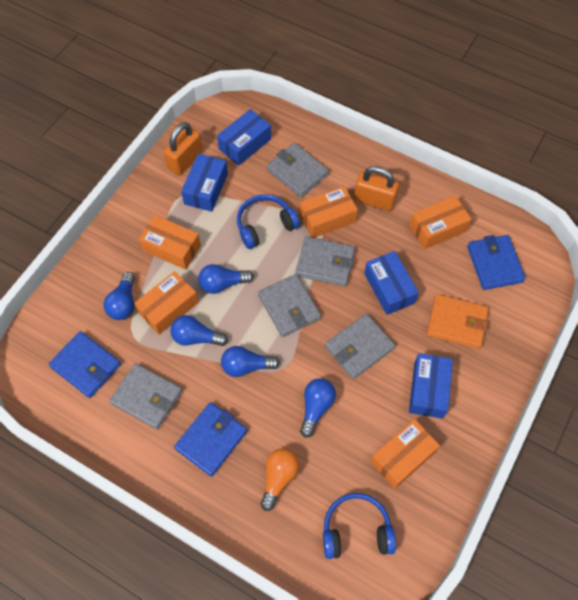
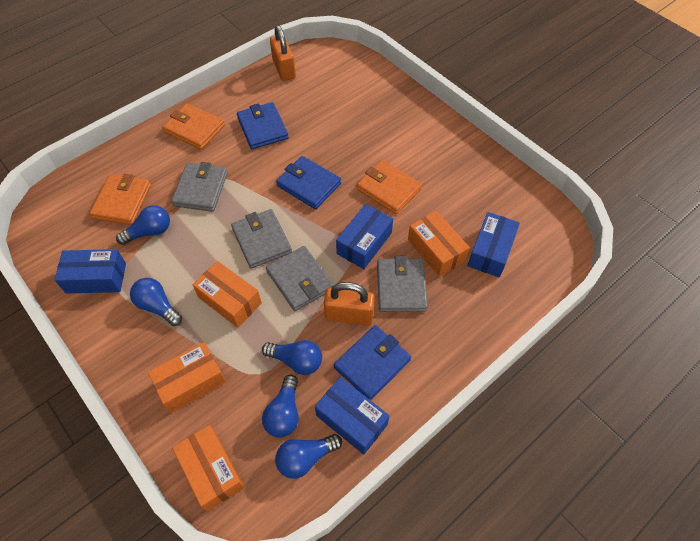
blue headphones: [237,194,300,249] [323,493,396,559] = 2 -> none = 0
grey wallet: [109,363,182,429] [258,274,321,337] [267,143,329,198] [296,236,355,286] [325,314,395,379] = 5 -> [171,162,227,212] [231,209,292,269] [266,246,334,311] [377,256,428,312] = 4
orange box: [134,271,199,335] [139,215,201,270] [300,186,358,238] [371,419,440,489] [409,196,471,249] = 5 -> [148,342,226,413] [172,425,245,511] [192,261,262,328] [408,211,470,277] = 4
orange light bulb: [261,448,299,511] = 1 -> none = 0
orange wallet: [427,294,489,349] = 1 -> [90,174,151,225] [163,103,225,150] [357,160,422,214] = 3

